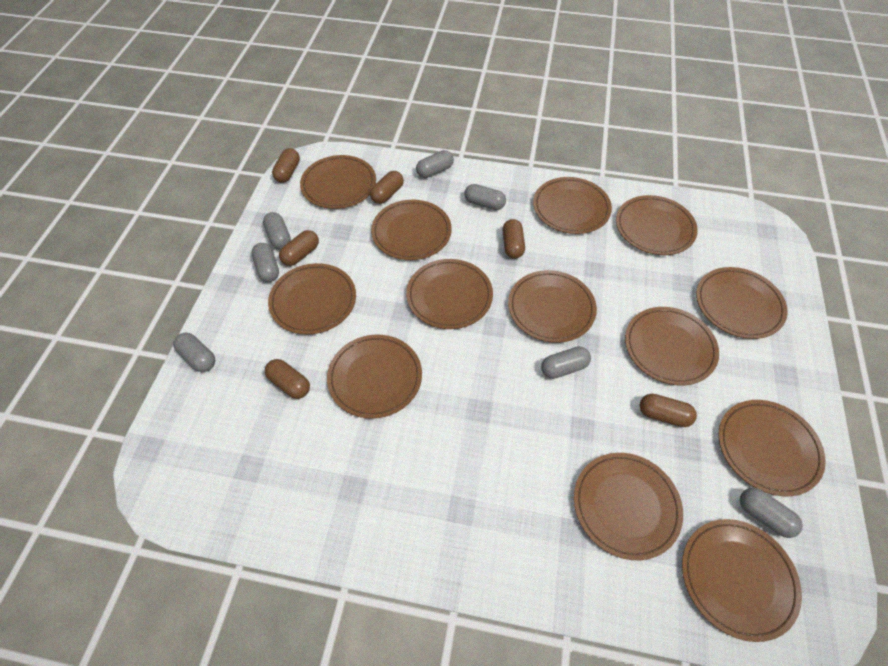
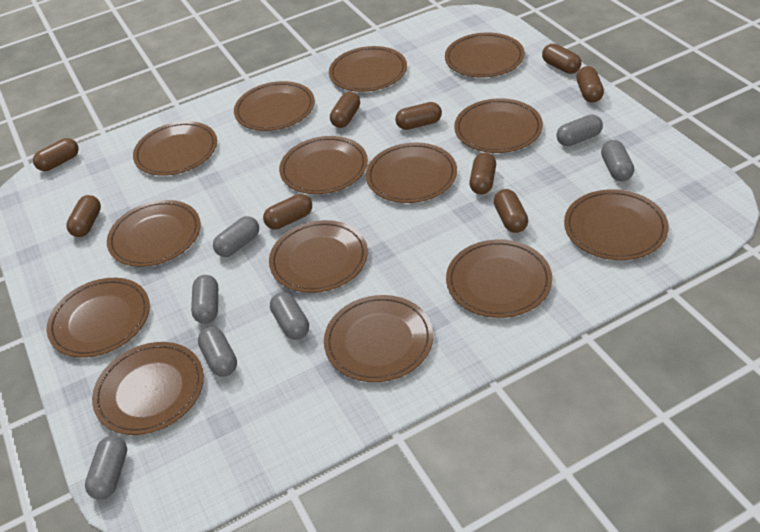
brown capsule: [265,359,310,399] [272,148,300,183] [279,230,319,266] [370,171,404,204] [502,219,525,259] [640,394,697,427] = 6 -> [33,138,79,171] [66,195,101,237] [263,194,312,230] [330,92,360,128] [395,102,442,130] [469,152,496,194] [494,189,528,233] [542,44,581,74] [576,66,604,103] = 9
brown plate: [268,263,356,335] [300,155,376,209] [327,335,422,419] [371,200,452,260] [406,259,493,329] [508,270,597,343] [533,177,612,234] [574,453,683,560] [616,195,698,255] [625,307,719,385] [682,519,802,642] [696,267,788,339] [718,400,826,496] = 13 -> [47,278,150,357] [92,342,204,435] [107,200,201,267] [133,121,217,176] [234,81,315,131] [269,220,368,293] [279,136,368,194] [324,295,433,382] [329,46,407,92] [366,143,457,203] [445,33,525,77] [446,240,552,318] [454,98,543,153] [564,189,669,260] = 14

